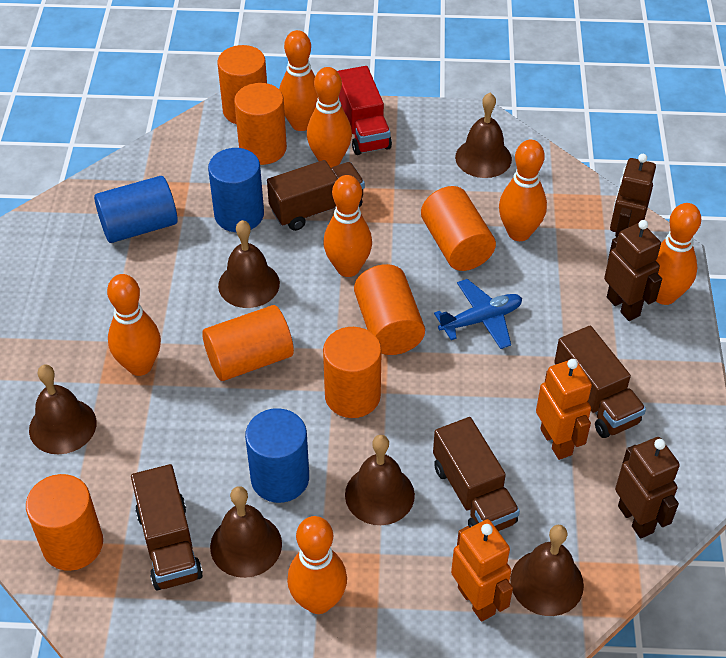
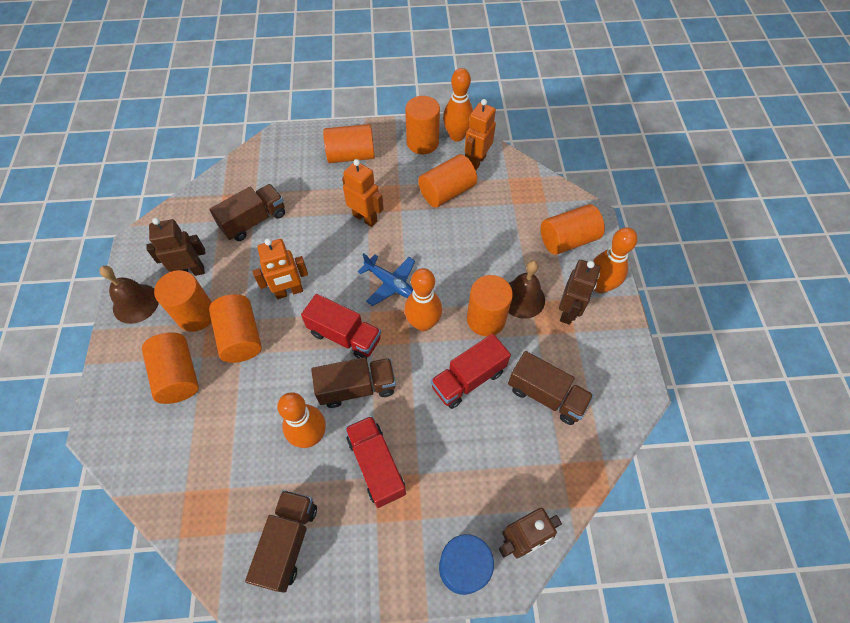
blue cylinder: [94,176,178,243] [208,148,264,232] [245,408,309,503] = 3 -> [439,534,494,595] = 1
brown bell: [29,364,97,454] [210,486,282,578] [218,220,280,308] [345,435,415,525] [455,93,512,178] [510,525,584,616] = 6 -> [99,266,159,324] [508,260,545,319] = 2
orange bowling pin: [107,274,161,376] [279,30,318,131] [287,516,347,614] [307,67,352,168] [323,175,372,277] [499,140,547,241] [656,203,701,305] = 7 -> [277,392,326,448] [404,268,442,331] [443,68,473,142] [593,227,637,293] = 4
orange cylinder: [26,474,103,571] [202,305,294,381] [217,45,267,124] [234,83,287,165] [323,327,382,418] [354,264,425,355] [421,186,496,271] = 7 -> [142,332,199,404] [154,270,212,332] [209,294,262,363] [323,124,375,163] [405,96,440,154] [418,154,477,207] [467,275,513,336] [541,204,605,255] = 8
orange robot: [451,519,513,622] [536,359,592,460] = 2 -> [253,238,308,299] [342,159,384,227] [465,99,496,170] = 3
red truck: [337,66,392,155] = 1 -> [301,294,381,359] [345,416,406,508] [431,334,511,409] = 3

